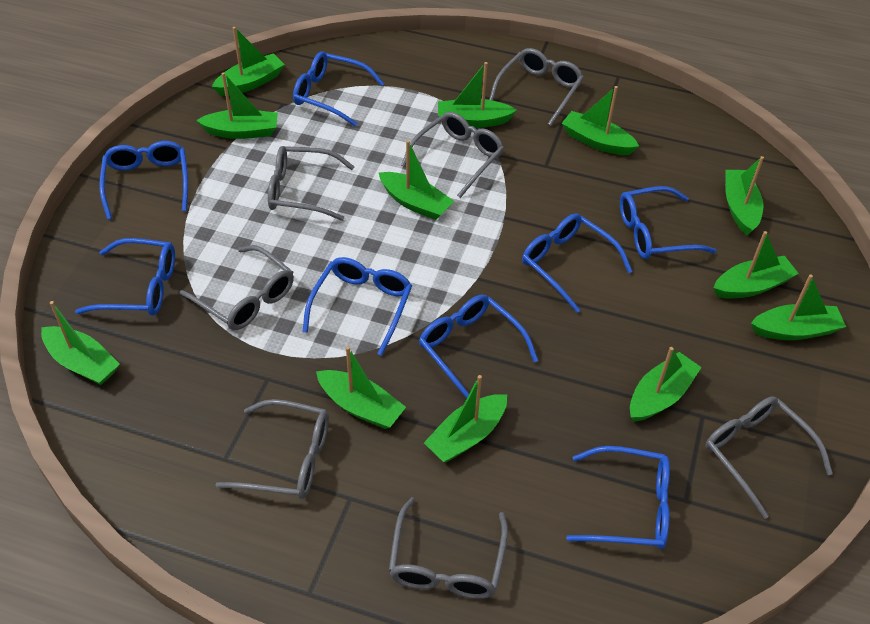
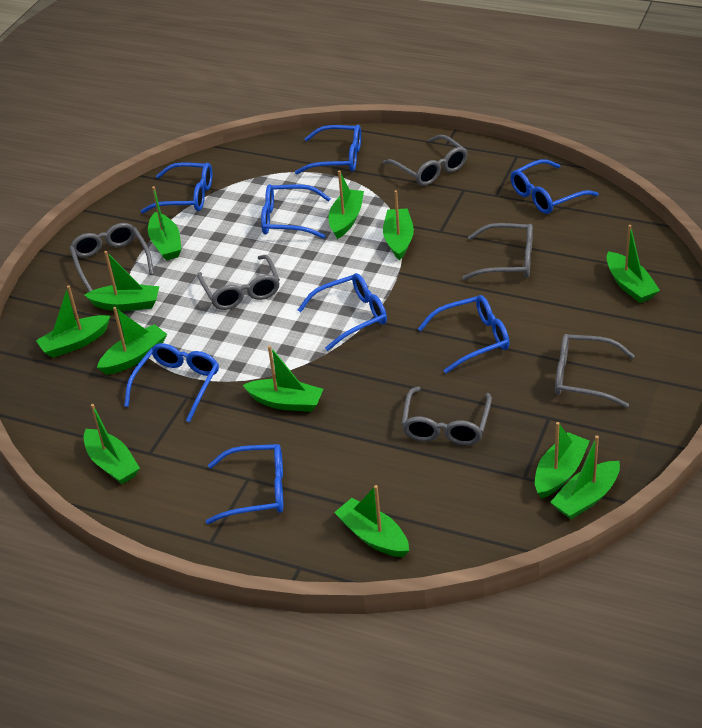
grey glasses: [180,245,294,330] [216,399,329,499] [268,146,354,221] [389,497,508,599] [401,112,504,198] [489,48,584,126] [705,397,833,519] = 7 -> [69,223,154,292] [197,255,280,310] [383,135,468,186] [402,387,492,445] [462,223,533,280] [555,334,635,408] = 6

